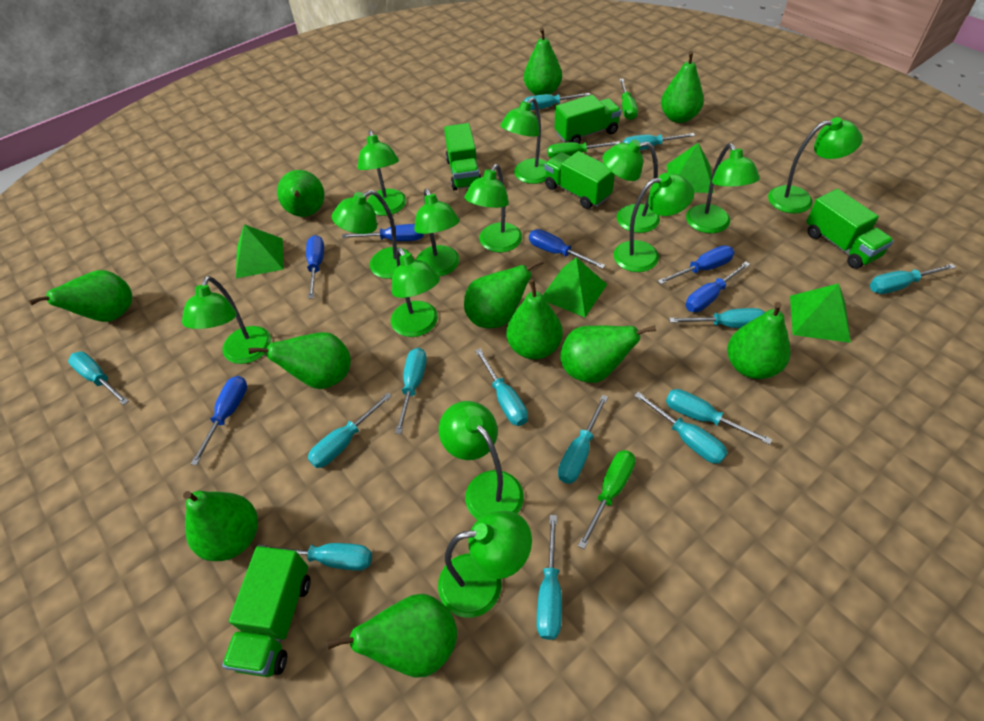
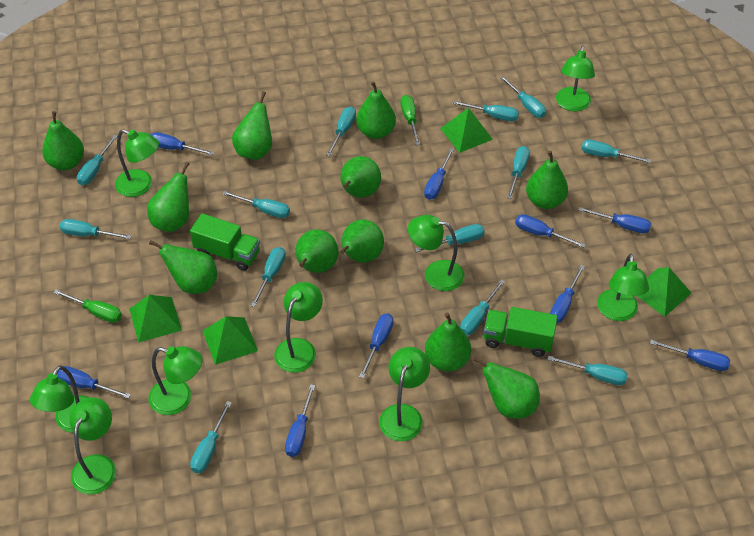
blue screwdriver: [191,376,247,465] [306,235,324,299] [342,224,424,241] [529,229,605,269] [658,245,735,284] [685,261,750,312] = 6 -> [57,366,131,399] [150,132,214,155] [285,384,315,457] [359,314,394,378] [424,148,454,200] [515,214,585,248] [550,265,585,323] [578,207,651,234] [650,340,730,371] = 9
green lamp: [182,276,271,364] [332,190,413,279] [357,130,406,216] [391,248,440,337] [414,188,460,276] [438,511,532,618] [439,401,524,520] [464,164,522,252] [500,97,546,184] [603,140,660,233] [614,173,694,272] [686,143,760,233] [768,117,863,213] = 13 -> [30,365,90,433] [70,397,116,495] [115,129,159,197] [149,346,203,415] [274,282,323,373] [379,347,430,441] [408,215,465,291] [556,45,595,111] [597,254,649,321] = 9
green screwdriver: [547,141,620,158] [578,450,635,549] [619,79,638,120] = 3 -> [53,289,122,323] [401,95,420,145] = 2
green truck: [222,546,311,677] [444,123,481,191] [544,151,615,209] [555,95,621,143] [806,189,894,269] = 5 -> [190,213,260,271] [484,307,557,357] = 2

